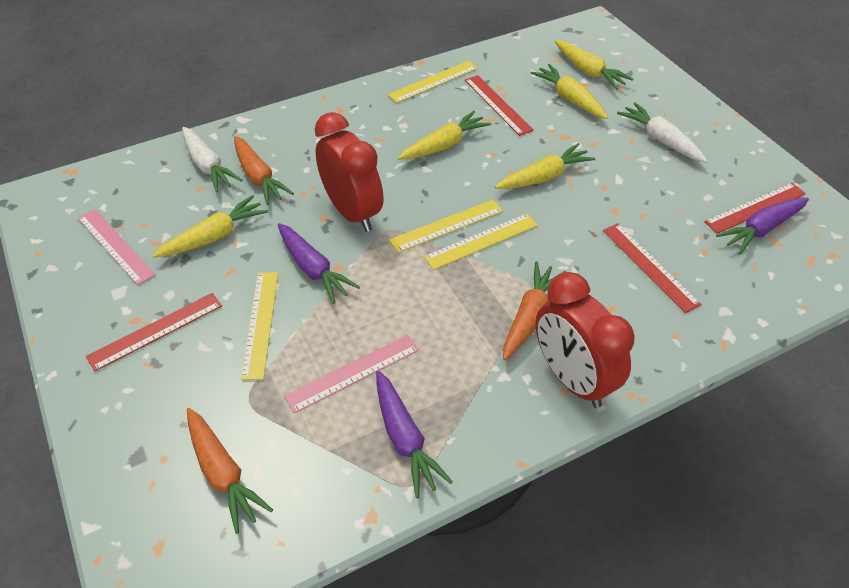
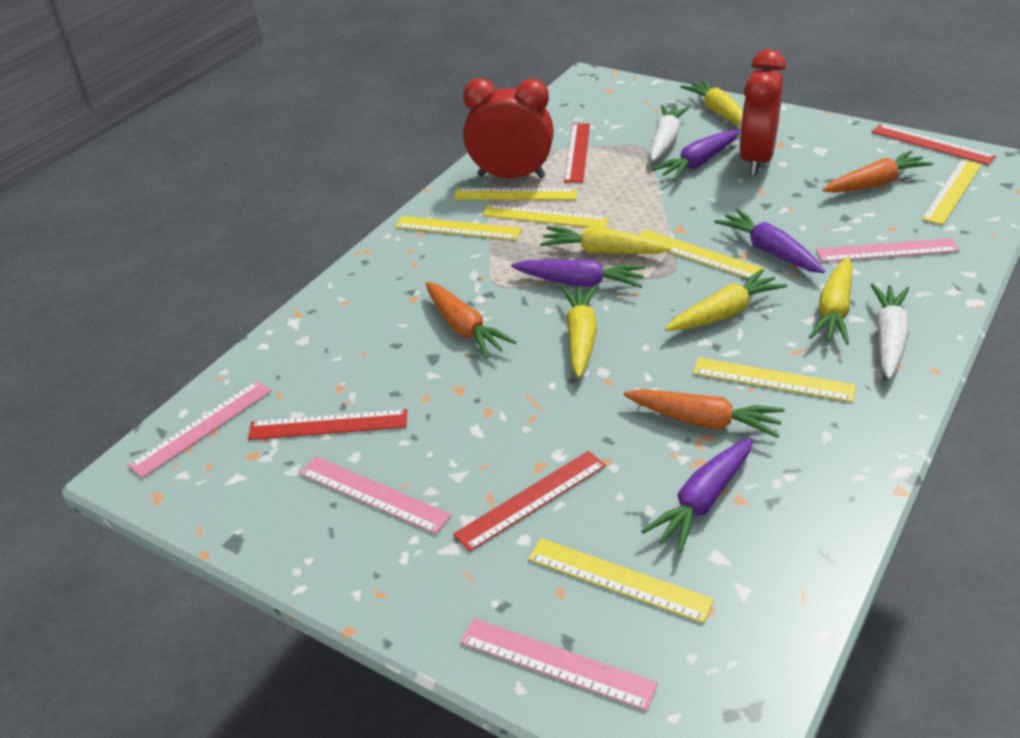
pink ruler: [78,209,156,285] [284,335,419,413] = 2 -> [128,381,272,478] [300,456,452,534] [460,618,658,711] [816,238,960,262] = 4
purple carrot: [278,223,360,304] [376,370,453,498] [716,198,809,255] = 3 -> [511,260,646,288] [641,438,753,553] [652,130,740,181] [714,209,825,273] = 4
yellow ruler: [241,272,278,380] [388,61,478,103] [389,200,503,253] [424,214,538,270] = 4 -> [396,216,522,240] [454,188,577,200] [482,204,609,228] [528,538,714,623] [639,230,765,278] [693,358,856,402] [922,160,982,225] = 7

